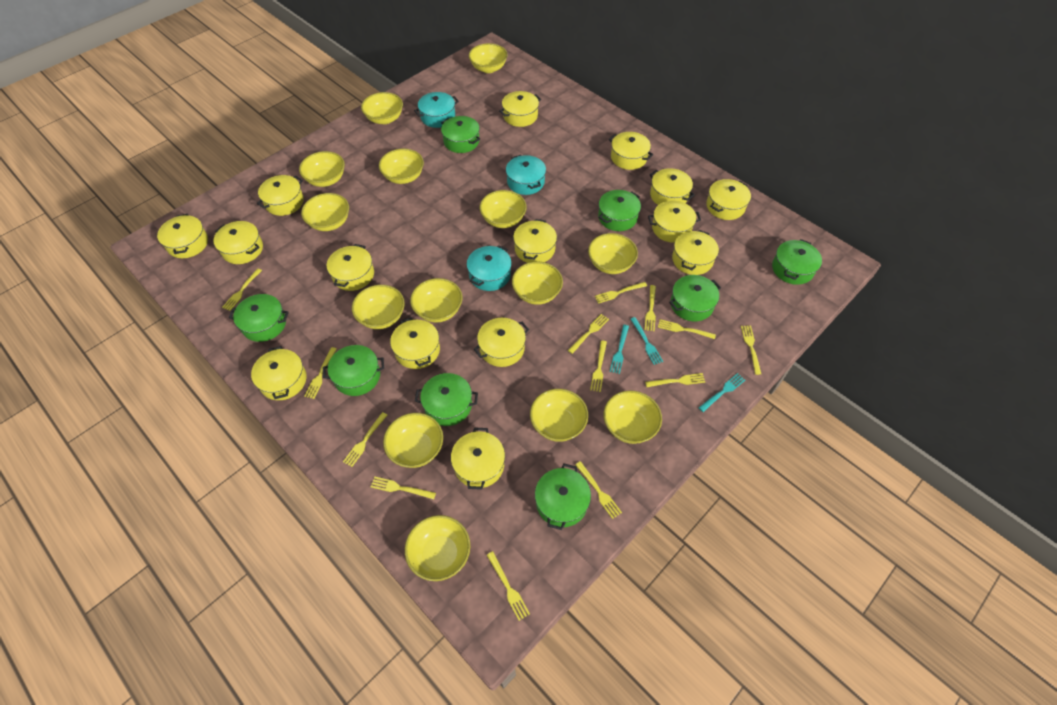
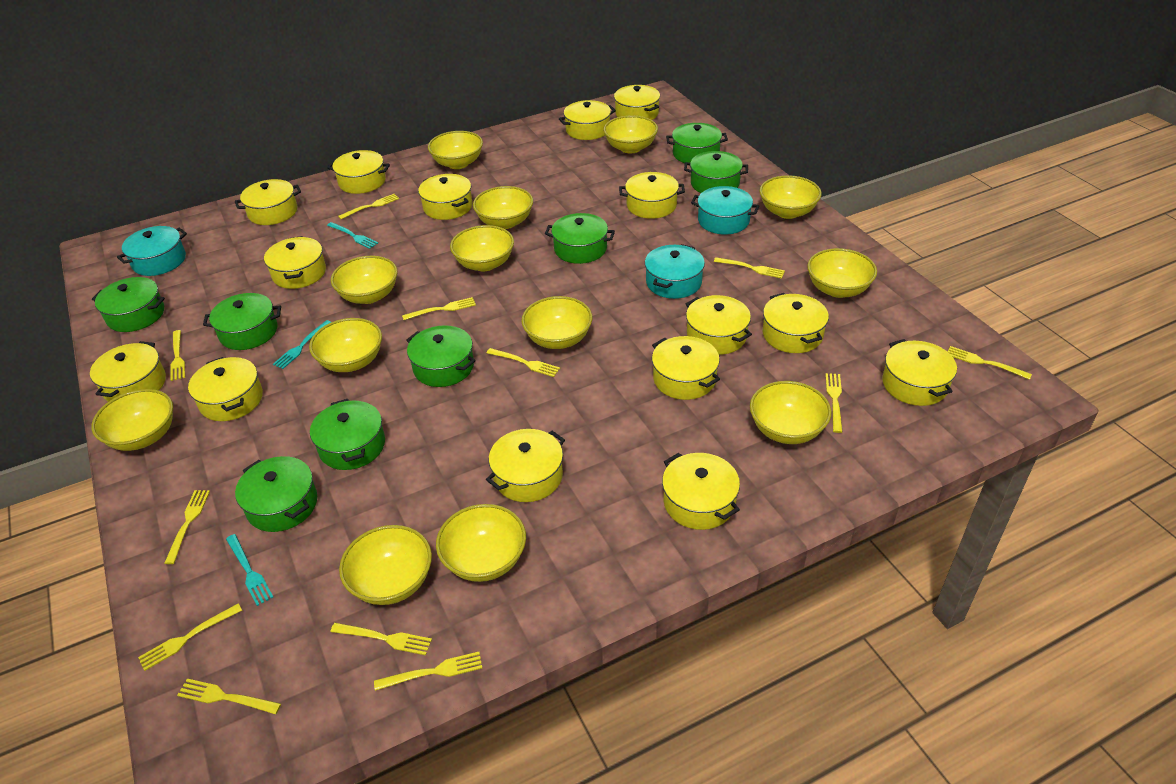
yellow bowl: [299,151,345,187] [301,193,349,231] [352,285,405,329] [361,92,403,124] [379,149,424,184] [383,413,443,468] [405,515,470,581] [410,278,462,323] [469,43,508,73] [480,190,527,228] [512,262,563,305] [530,389,588,442] [588,233,638,274] [604,390,662,444] = 14 -> [91,389,173,451] [309,318,382,372] [331,256,398,304] [339,525,432,605] [428,131,483,169] [436,504,526,582] [450,225,514,271] [473,186,533,229] [521,296,592,349] [603,115,658,154] [750,381,831,444] [760,175,822,219] [807,248,877,298] = 13
yellow fork: [222,269,262,311] [304,347,337,399] [343,412,387,467] [371,476,436,499] [487,551,530,621] [568,314,609,354] [575,461,622,519] [590,341,607,392] [594,282,647,304] [645,285,656,331] [645,373,705,387] [658,319,716,339] [741,326,761,375] = 13 -> [138,603,242,671] [164,490,210,564] [170,330,185,381] [177,679,281,714] [331,623,432,655] [338,194,399,219] [374,652,482,691] [402,297,476,320] [487,348,560,377] [714,257,785,279] [825,373,842,433] [947,346,1032,380] = 12

